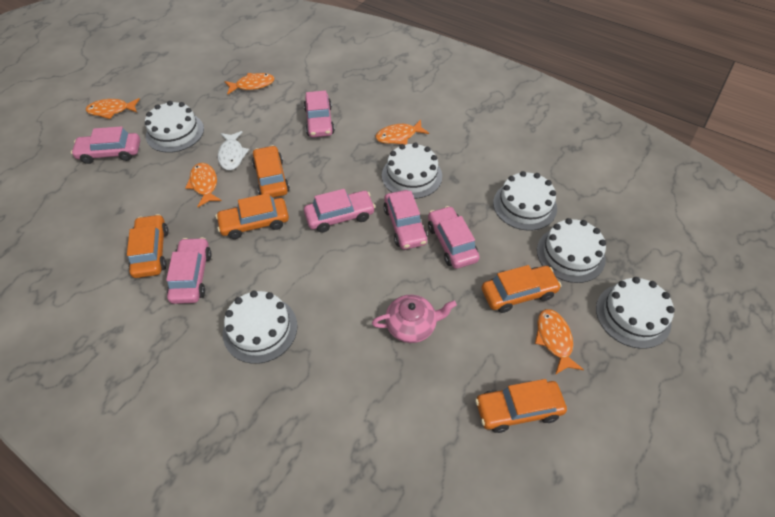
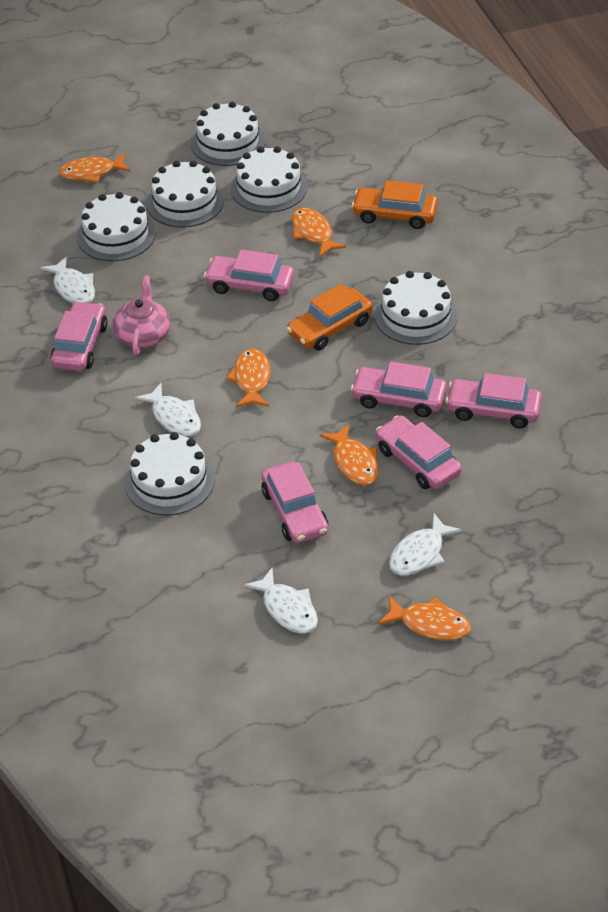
orange car: [127,214,169,278] [216,193,289,239] [252,145,290,198] [475,379,567,433] [482,265,561,313] = 5 -> [287,284,373,350] [351,180,438,229] = 2
white fish: [218,131,249,170] = 1 -> [40,256,95,303] [135,383,201,436] [244,568,318,633] [389,514,462,576] = 4

